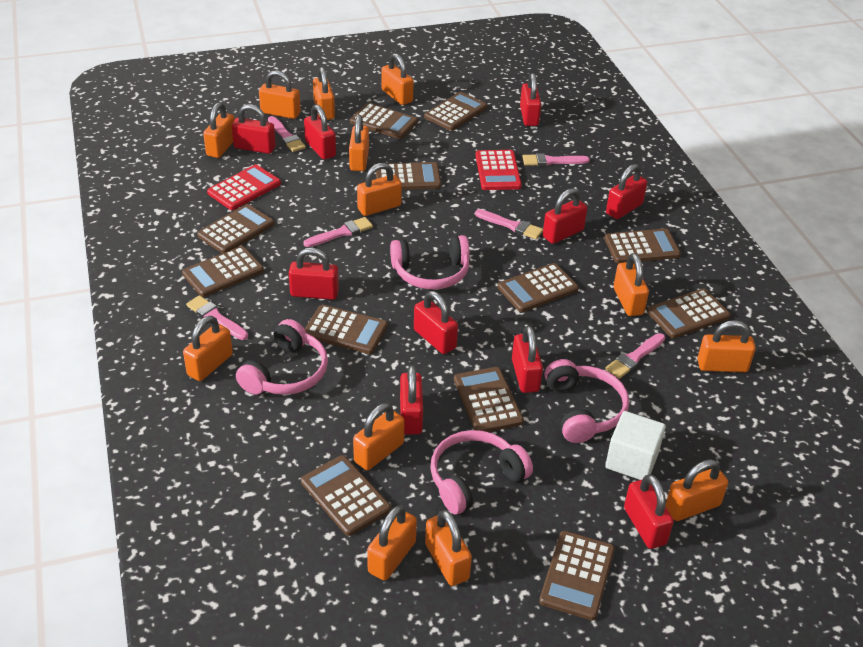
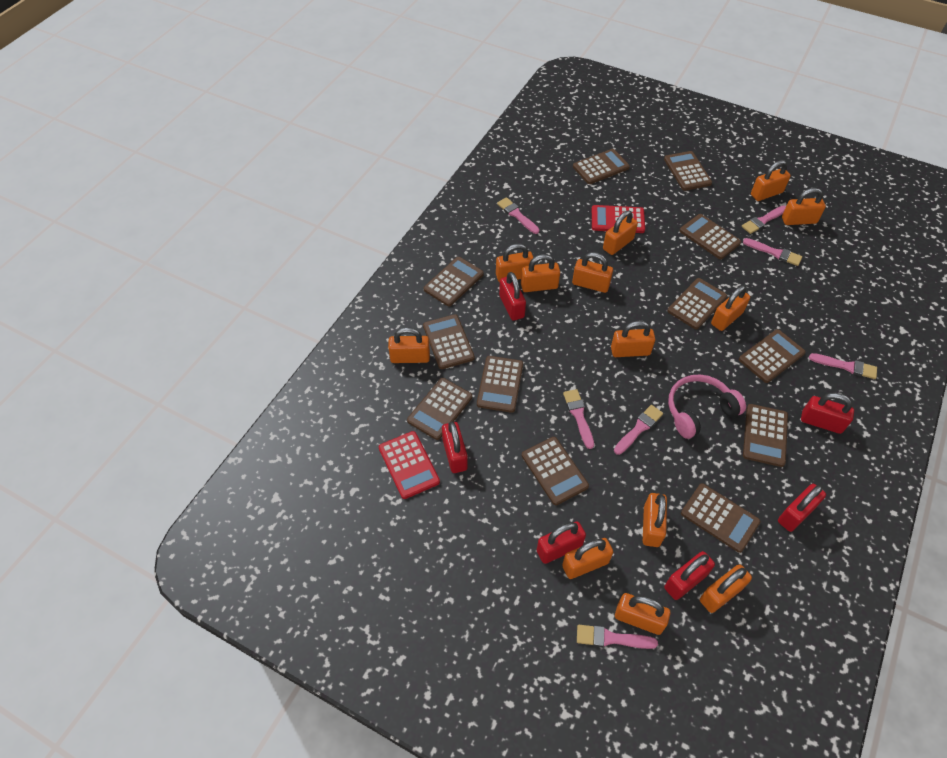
pink brush: [186,295,248,340] [268,116,306,152] [303,217,373,247] [475,209,543,239] [522,153,590,166] [605,333,665,379] = 6 -> [497,197,539,234] [563,389,594,449] [577,625,658,649] [614,405,663,455] [742,205,786,234] [743,238,802,266] [809,353,877,379] = 7
pink headphones: [236,319,328,395] [390,235,470,289] [430,430,533,514] [544,359,629,443] = 4 -> [668,375,746,439] = 1
red padlock: [232,104,276,154] [289,247,339,300] [304,104,336,160] [400,365,423,434] [414,291,458,354] [512,326,543,393] [520,73,541,126] [543,188,587,244] [606,164,647,219] [624,474,674,549] = 10 -> [442,421,468,473] [499,272,526,321] [537,521,586,564] [664,551,715,600] [778,484,826,532] [801,393,854,434] = 6
white cube: [605,411,666,480] = 1 -> none = 0

